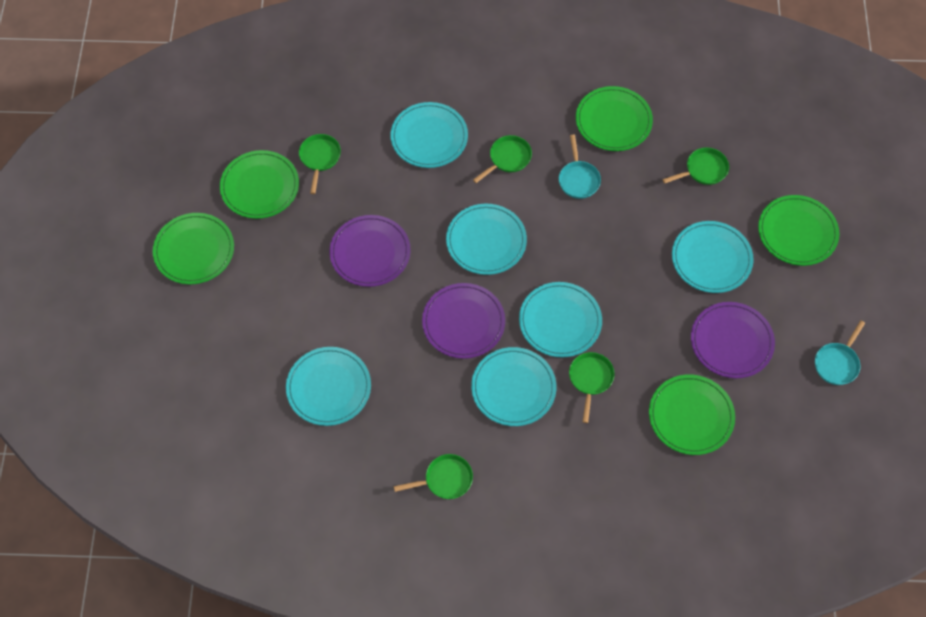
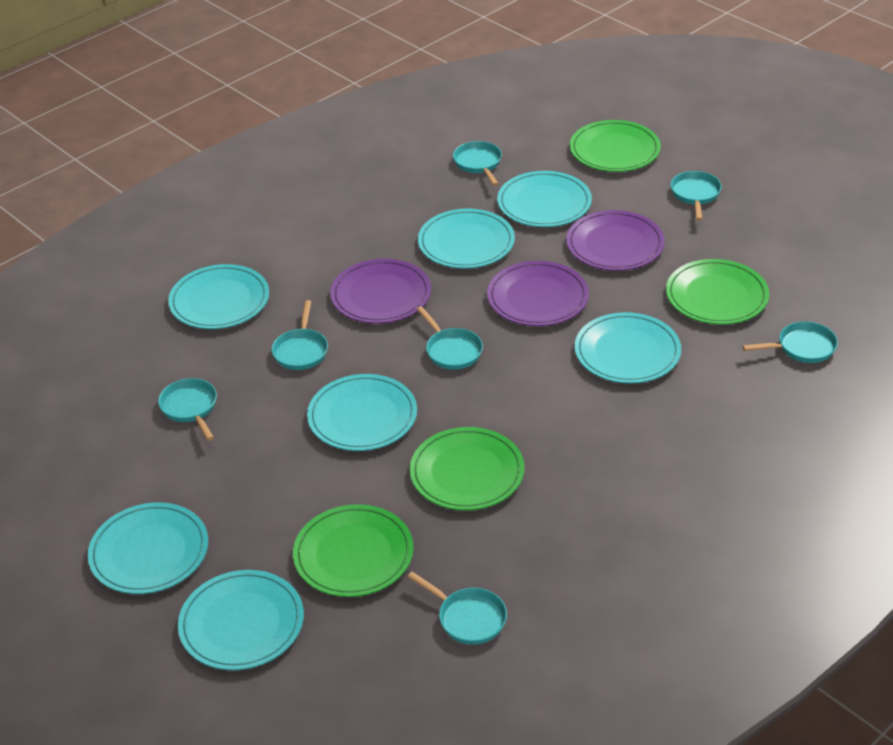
green pan: [299,134,341,194] [394,454,473,499] [473,135,532,183] [569,352,615,423] [662,148,729,185] = 5 -> none = 0
green plate: [153,213,234,284] [220,150,299,219] [576,86,653,151] [649,374,735,455] [758,195,839,266] = 5 -> [293,504,414,597] [410,427,524,510] [570,120,661,172] [666,259,769,325] = 4
turquoise pan: [559,135,601,199] [815,320,865,385] = 2 -> [158,378,217,441] [271,300,328,370] [408,572,507,645] [416,306,483,370] [453,141,502,186] [671,171,722,221] [742,321,838,363] = 7
turquoise plate: [286,347,371,426] [390,102,468,168] [446,204,527,275] [471,347,557,426] [519,282,602,357] [672,221,754,293] = 6 -> [88,502,208,594] [168,264,269,329] [178,570,304,670] [307,374,417,451] [418,209,515,269] [497,171,592,227] [575,312,681,383] = 7

